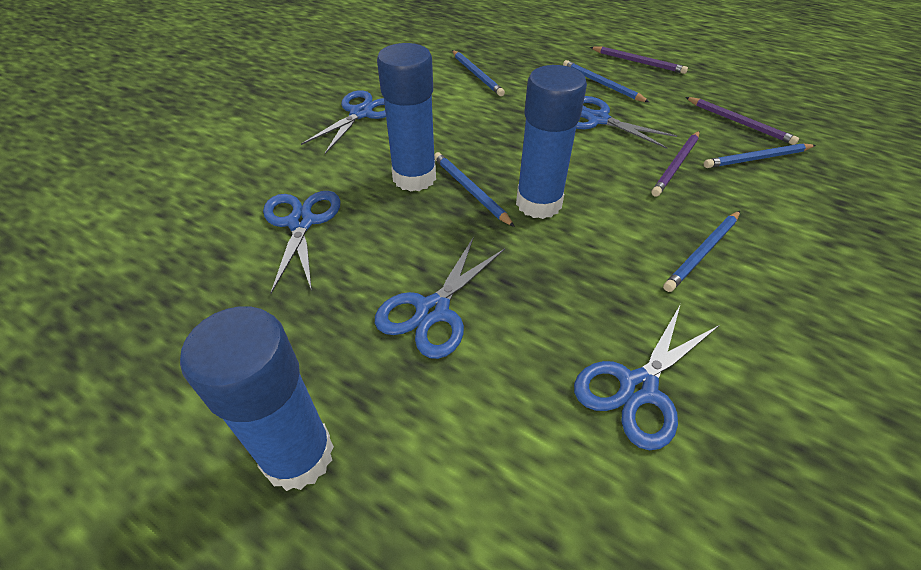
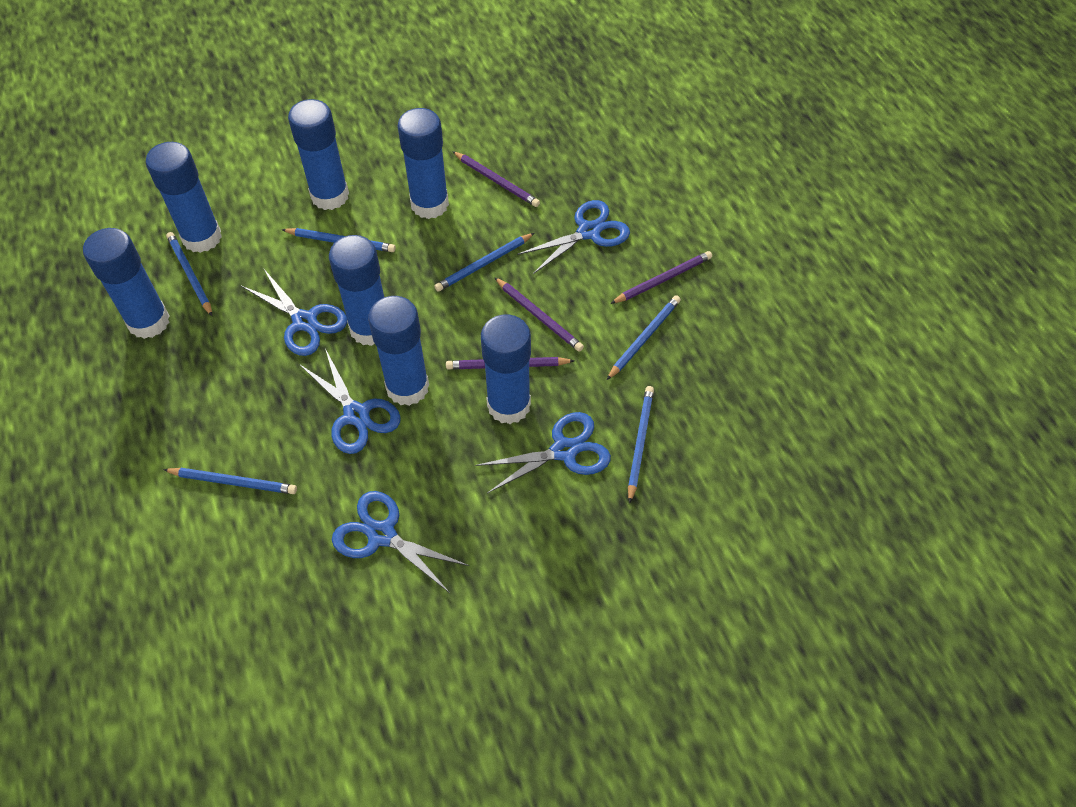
blue glue stick: [180,306,334,491] [377,43,436,192] [516,65,587,219] = 3 -> [83,228,170,339] [146,142,222,253] [288,99,349,210] [329,235,384,346] [368,296,429,406] [398,108,449,219] [481,314,531,424] = 7
blue pencil: [434,152,515,227] [452,50,505,96] [563,60,649,102] [663,211,740,292] [704,143,816,168] = 5 -> [163,468,297,494] [166,232,212,316] [281,228,396,252] [434,233,534,292] [607,295,681,380] [628,386,654,504] = 6
purple pencil: [590,47,688,74] [651,131,700,197] [685,97,799,145] = 3 -> [446,357,575,370] [452,151,540,207] [494,277,584,352] [610,251,712,304] = 4

